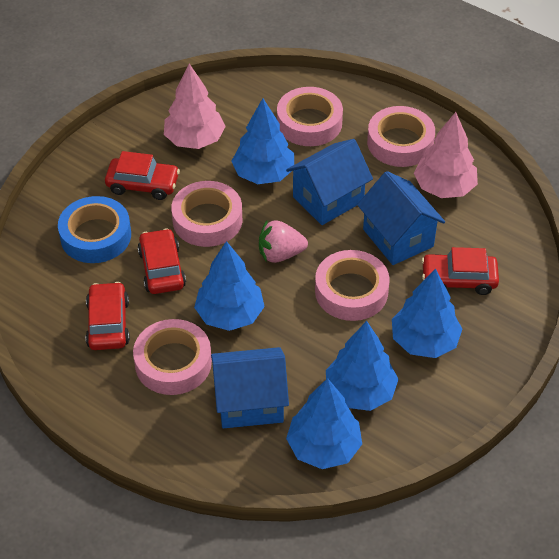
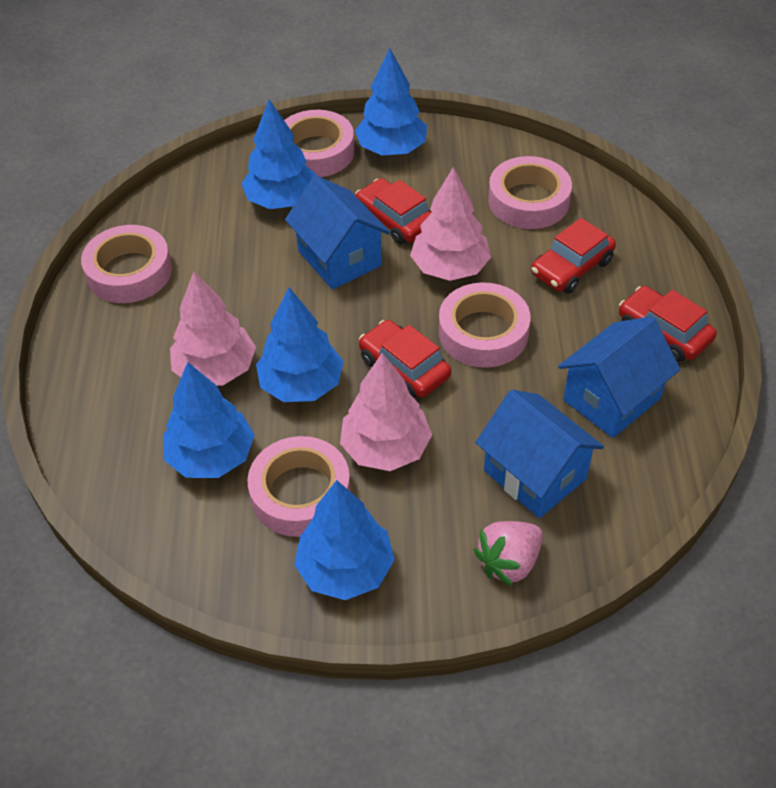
blue tape: [58,196,131,263] = 1 -> none = 0
pink tree: [164,63,226,149] [414,112,478,198] = 2 -> [170,272,256,385] [340,353,432,471] [410,167,491,281] = 3

